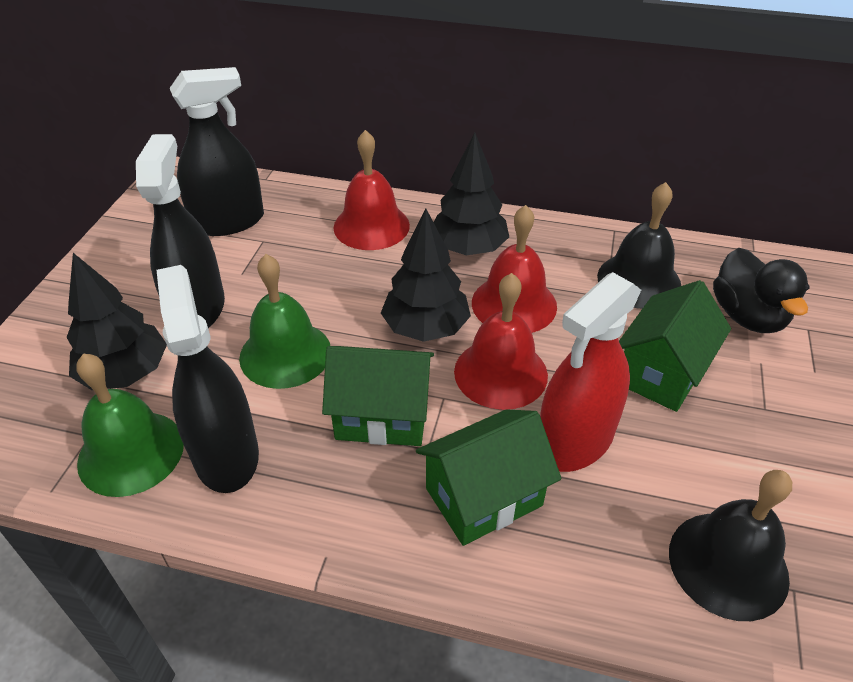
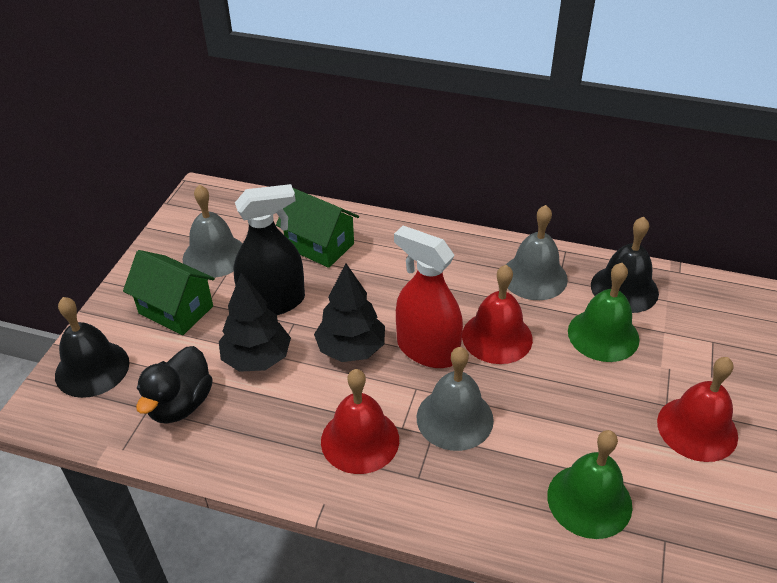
black spray bottle: [136,134,225,328] [156,265,259,493] [170,67,264,236] = 3 -> [233,184,305,315] = 1
black tree: [66,253,167,390] [381,209,471,342] [434,132,509,255] = 3 -> [219,273,291,372] [314,263,385,362] = 2
green house: [322,346,434,446] [416,409,561,546] [619,280,731,412] = 3 -> [123,250,215,335] [276,188,359,268] = 2
grey bell: none = 0 -> [183,185,243,278] [417,347,494,451] [506,205,568,300] = 3

